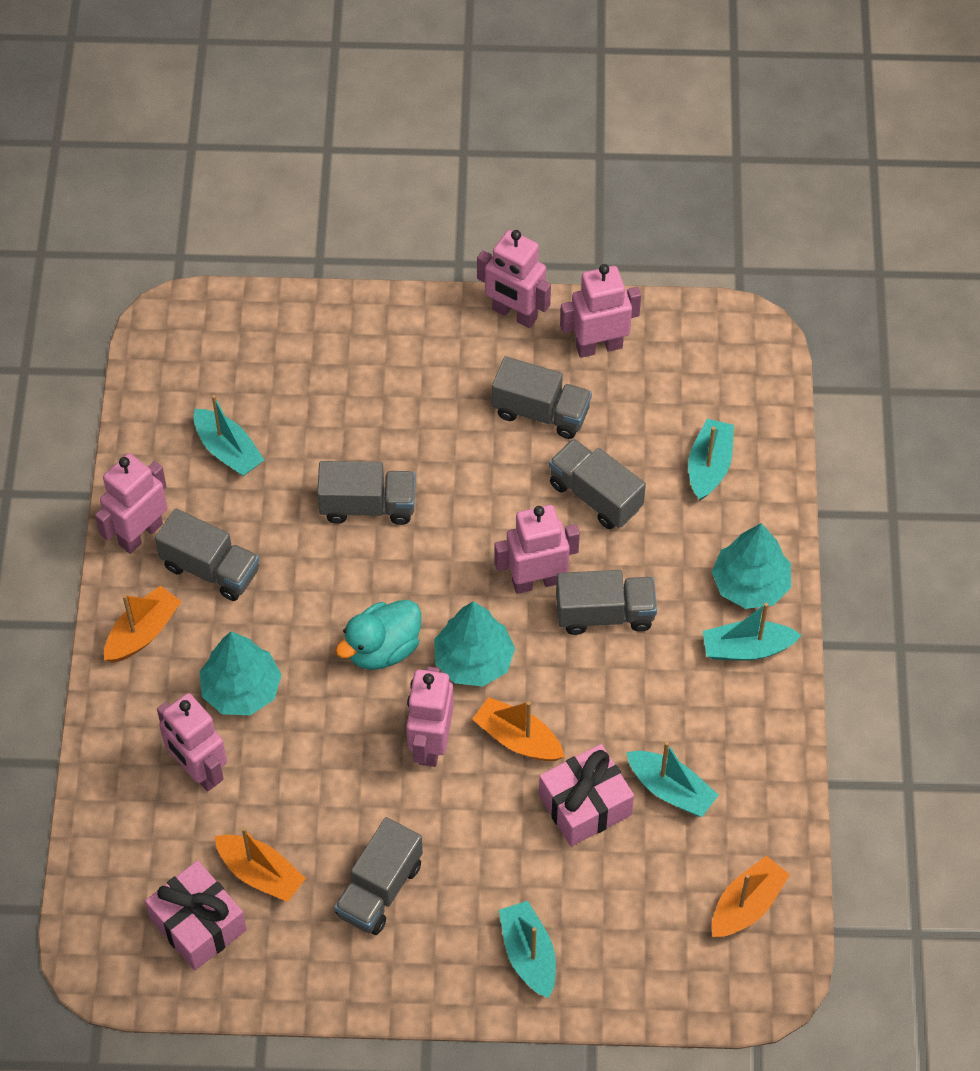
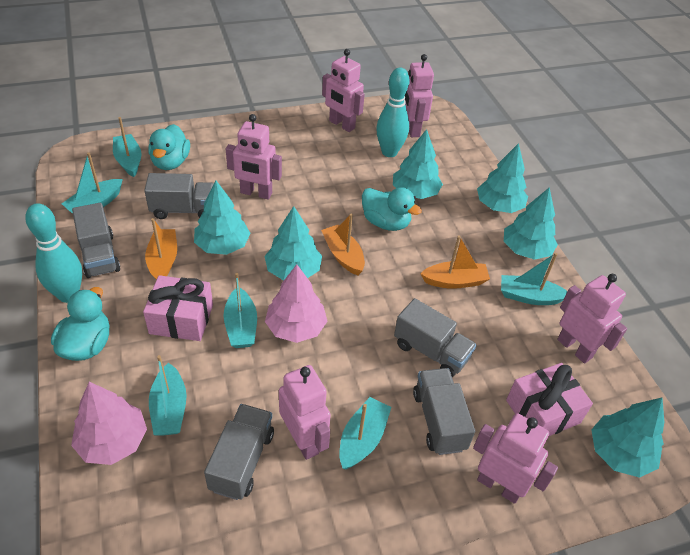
grey truck: [155,509,259,601] [317,461,416,525] [334,817,423,935] [492,356,592,439] [549,439,646,529] [556,570,657,635] = 6 -> [72,203,120,278] [144,173,214,219] [204,404,274,500] [394,298,477,377] [413,368,475,455] = 5
orange boat: [104,585,182,663] [215,827,306,902] [472,697,564,761] [712,856,790,938] = 4 -> [145,218,177,280] [321,214,365,276] [420,235,490,289] = 3
pink tree: none = 0 -> [71,382,147,465] [265,264,327,343] = 2
turquoise boat: [194,395,265,476] [499,901,556,999] [627,741,718,817] [688,419,734,501] [703,603,801,661] = 5 -> [62,152,123,214] [113,117,141,177] [149,355,187,436] [224,273,257,348] [339,397,391,470] [501,253,567,305] = 6
turquoise bowling pin: none = 0 -> [25,203,82,303] [376,68,409,157] = 2
turquoise duck: [335,600,421,670] = 1 -> [51,287,109,361] [148,124,190,170] [362,187,422,231] = 3
turquoise tree: [200,631,282,715] [434,601,515,687] [712,523,791,609] = 3 -> [194,181,251,255] [265,206,322,281] [393,129,443,199] [477,143,528,213] [504,187,558,260] [591,398,664,478] = 6

